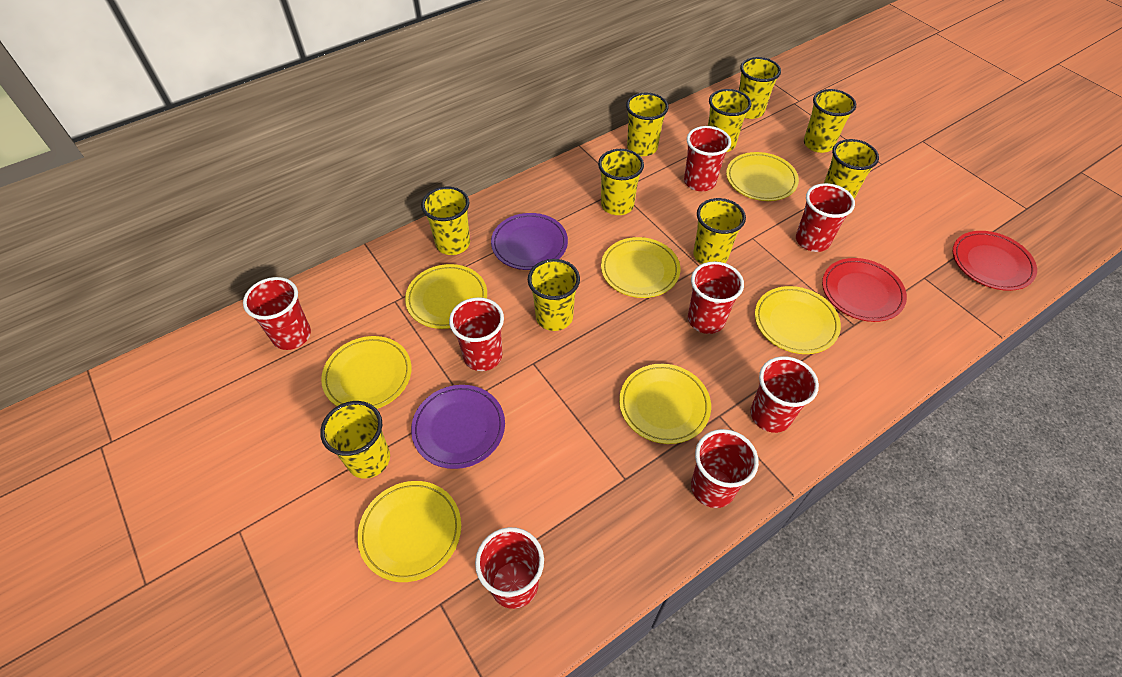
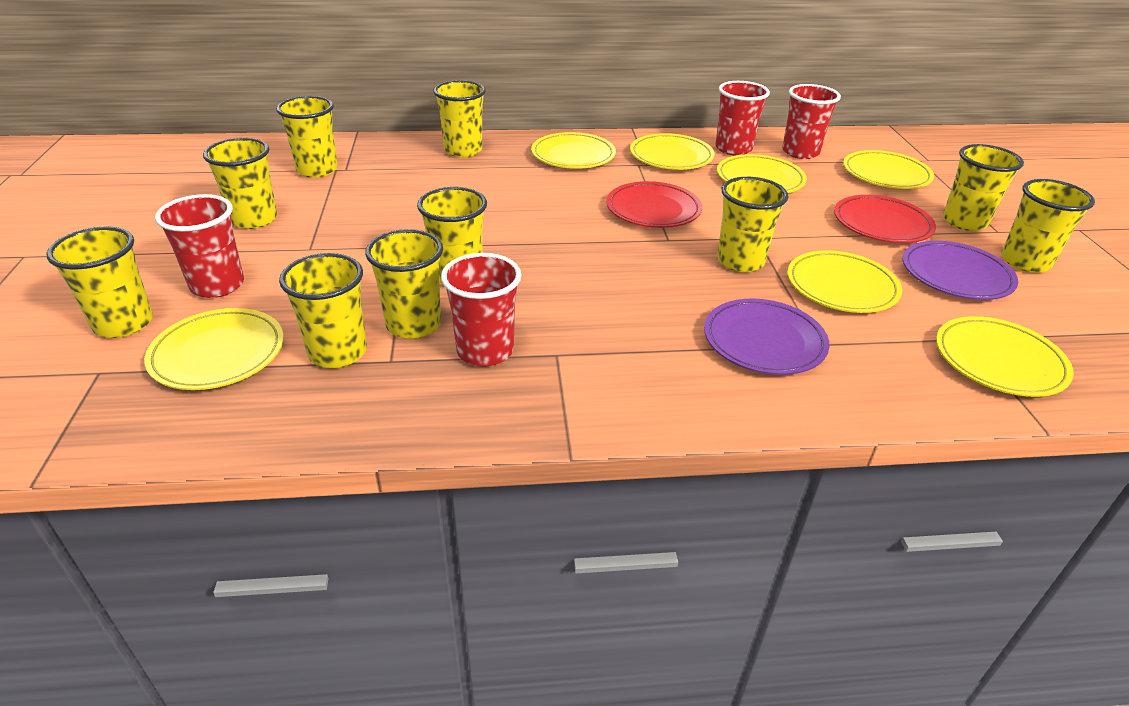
red cup: [243,277,311,350] [449,297,504,371] [475,527,544,609] [684,126,731,191] [688,261,744,334] [691,429,759,508] [750,356,819,433] [796,183,855,252] = 8 -> [155,194,244,298] [441,253,522,367] [715,81,770,156] [782,84,841,159] = 4

